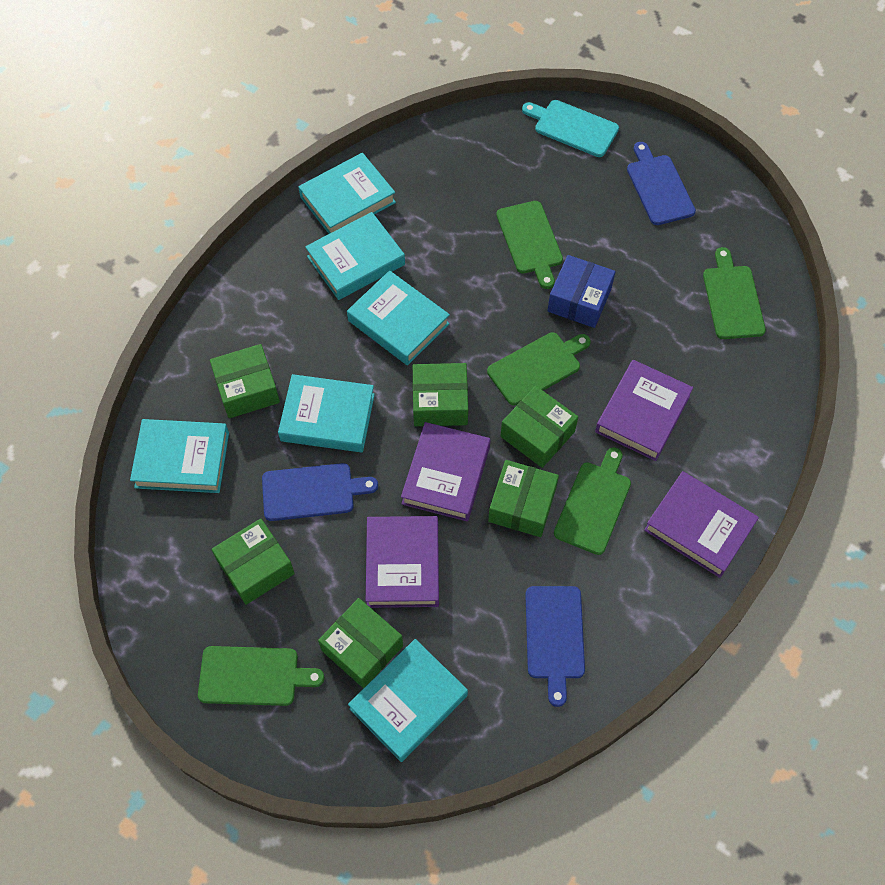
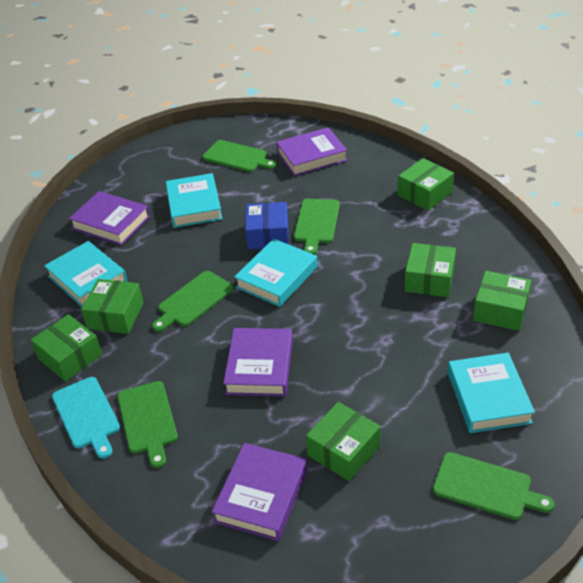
blue cutting board: [262,463,378,521] [525,586,585,707] [627,142,696,225] = 3 -> none = 0
turquoise book: [130,419,229,493] [278,374,375,452] [298,153,396,234] [305,212,405,300] [347,270,450,365] [348,639,468,762] = 6 -> [44,241,127,307] [165,173,222,228] [234,239,318,307] [448,353,535,433] = 4

